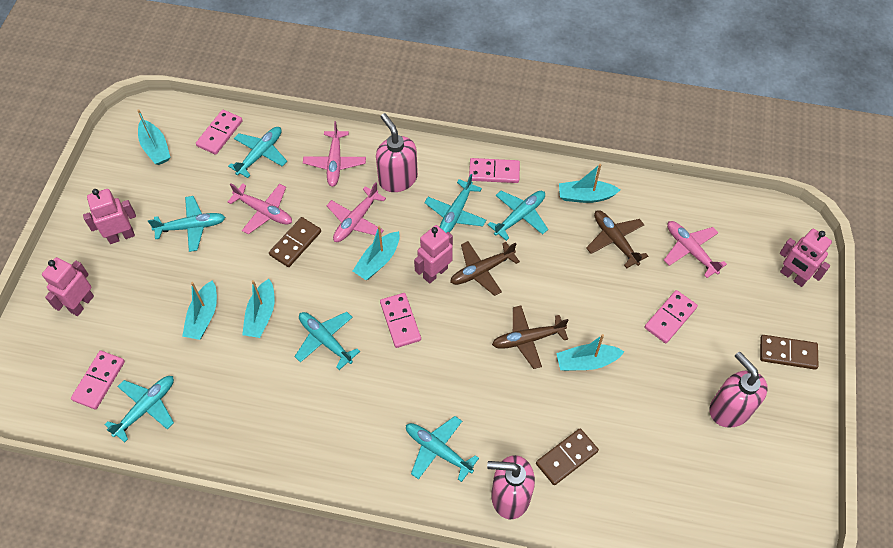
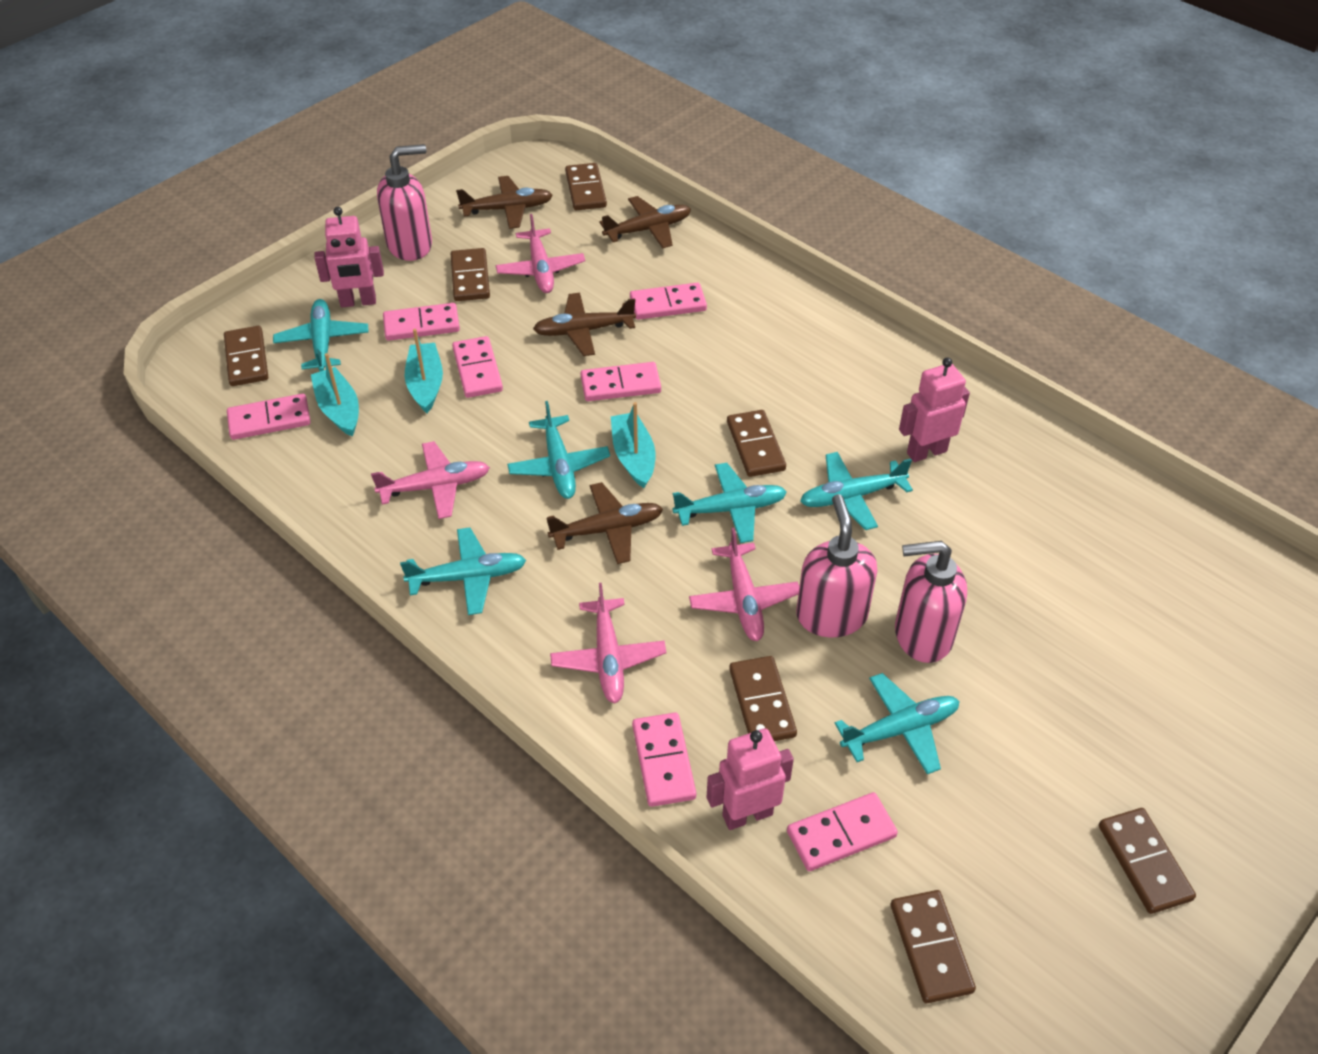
brown domino: [269,217,321,267] [536,428,599,485] [760,335,819,370] = 3 -> [224,326,268,386] [451,248,490,301] [565,163,607,210] [727,410,786,477] [729,656,797,741] [891,890,976,1003] [1099,808,1196,914] = 7
brown plane: [450,241,520,296] [492,306,569,369] [586,210,648,268] = 3 -> [456,176,553,229] [533,293,636,356] [546,482,663,564] [599,196,691,248] = 4
pink domino: [71,351,125,409] [196,110,243,155] [380,293,421,348] [469,158,520,183] [645,290,698,343] = 5 -> [227,394,310,440] [383,303,460,341] [452,336,503,398] [580,362,661,401] [630,283,707,320] [632,713,696,807] [787,792,898,871] = 7
pink robot: [42,257,94,316] [83,189,136,244] [414,225,453,284] [780,229,832,287] = 4 -> [314,207,384,307] [707,728,794,830] [899,358,970,462] = 3
turquoise boat: [137,110,170,165] [182,280,217,340] [242,279,275,338] [353,226,400,280] [556,334,625,371] [559,164,620,203] = 6 -> [311,353,359,437] [405,329,443,413] [611,402,655,488] = 3
turquoise plane: [105,376,174,443] [148,196,225,252] [228,127,287,178] [294,312,360,370] [406,416,479,482] [424,174,486,233] [487,191,548,241] = 7 -> [273,299,369,371] [400,527,526,615] [507,401,610,499] [672,463,787,543] [800,452,913,530] [835,673,960,774] = 6

